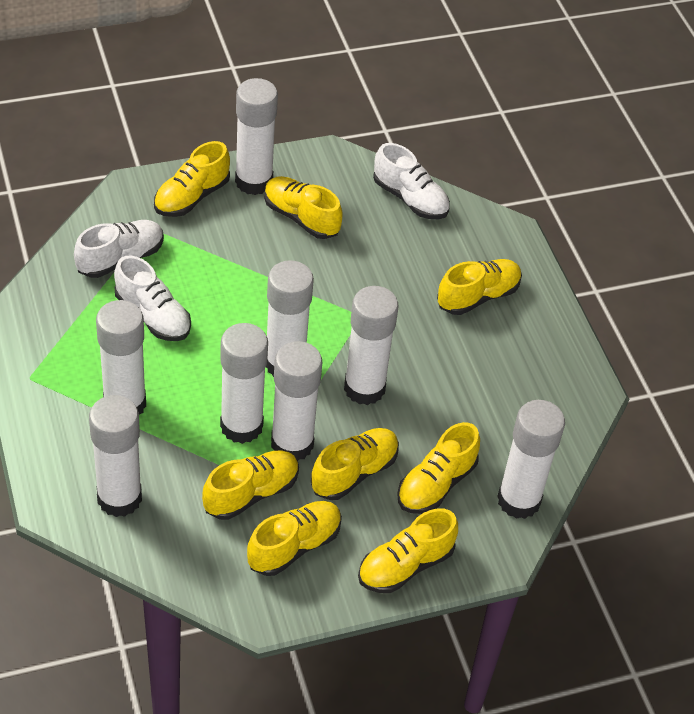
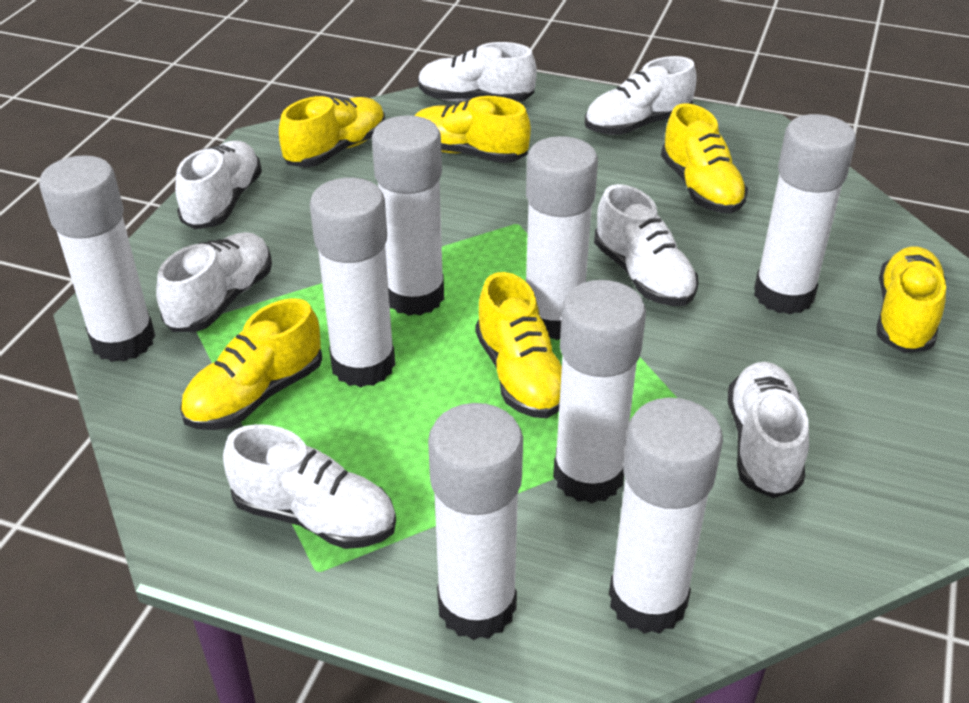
white shoe: [74,220,164,278] [114,256,191,341] [373,143,450,219] = 3 -> [156,232,272,332] [175,141,262,229] [223,424,396,549] [418,42,537,102] [585,56,696,135] [594,184,698,306] [728,362,809,498] = 7
yellow shoe: [154,141,230,217] [202,451,299,520] [247,501,342,576] [264,176,343,239] [311,428,399,500] [358,509,458,593] [397,422,480,514] [437,259,522,315] = 8 -> [180,298,322,430] [279,96,385,167] [414,96,531,163] [476,272,562,418] [661,103,748,214] [877,246,946,353] = 6

